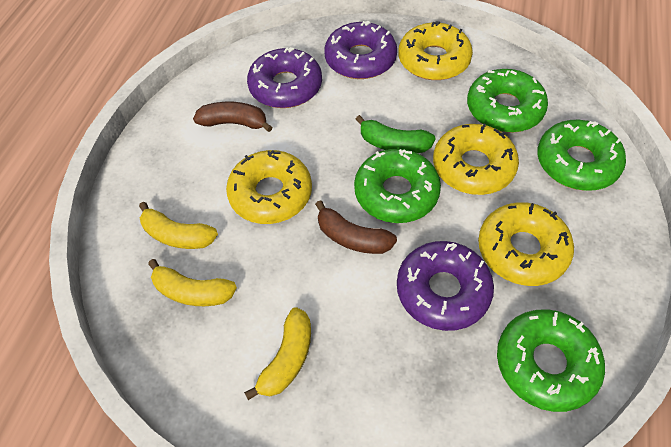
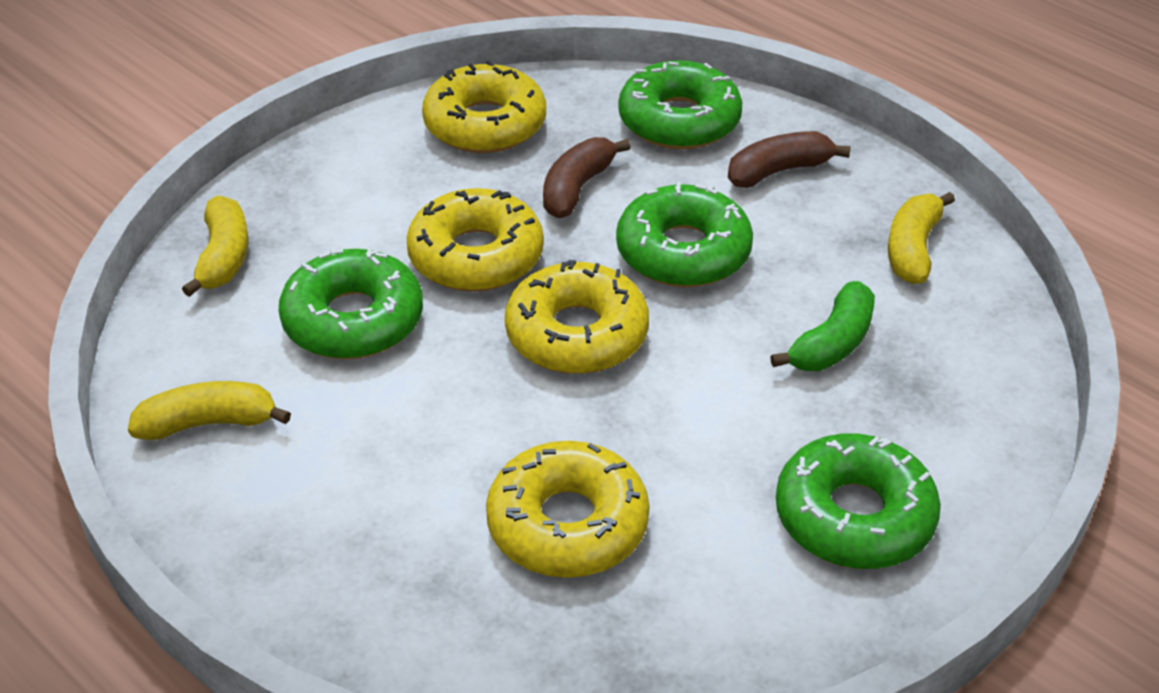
purple donut: [247,47,322,108] [324,21,397,79] [397,241,494,331] = 3 -> none = 0

